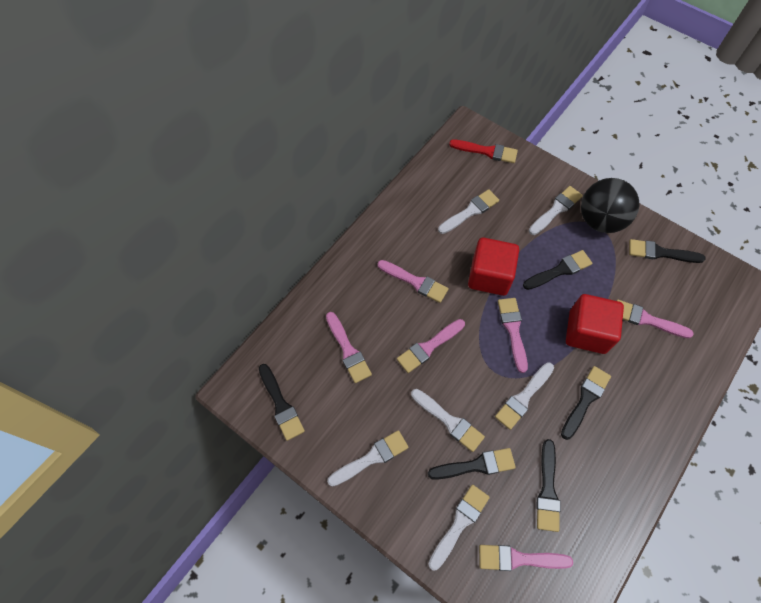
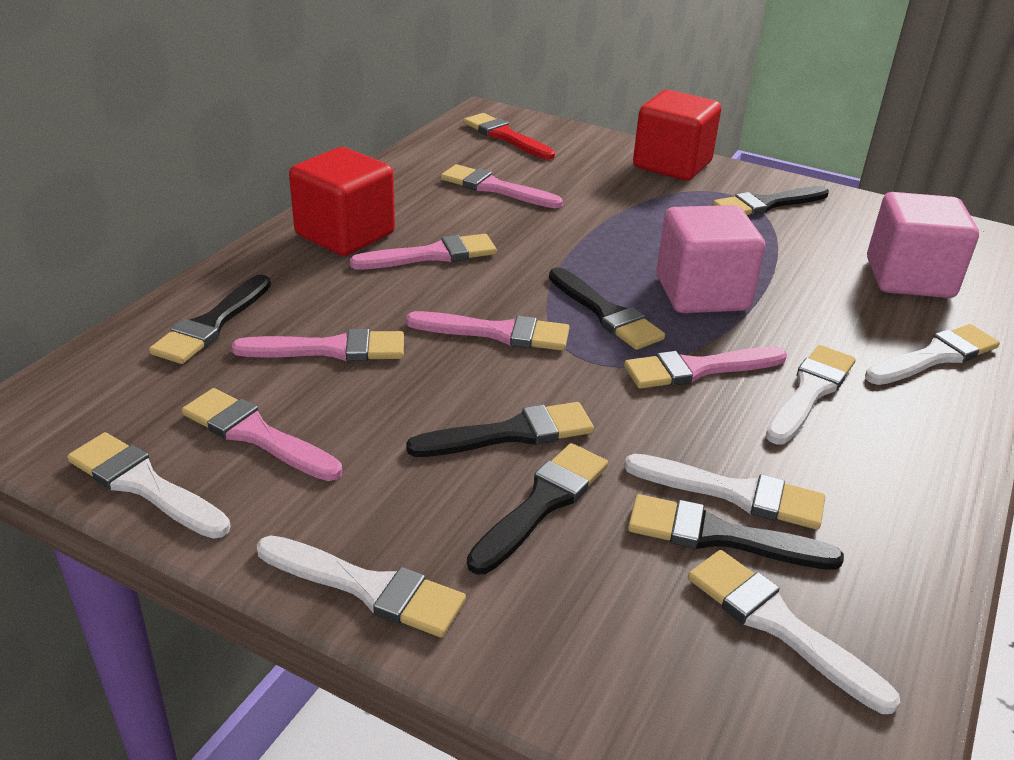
black ball: [581,178,639,233] = 1 -> none = 0
pink cube: none = 0 -> [656,205,765,313] [867,192,979,298] = 2

